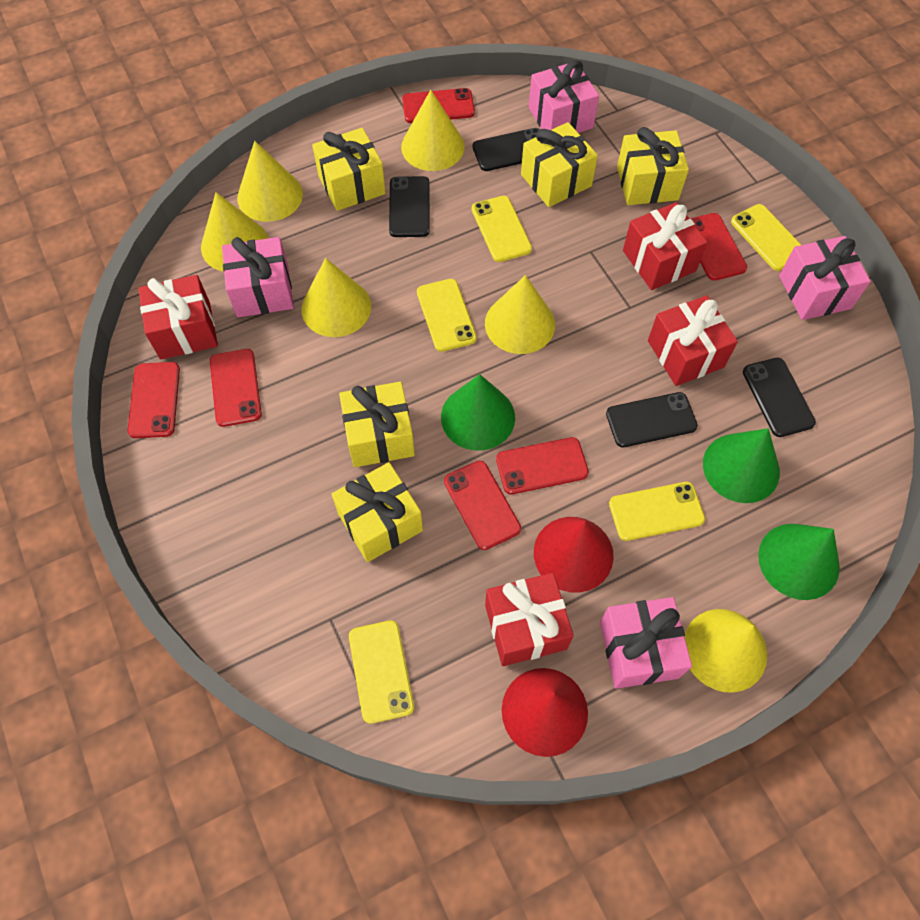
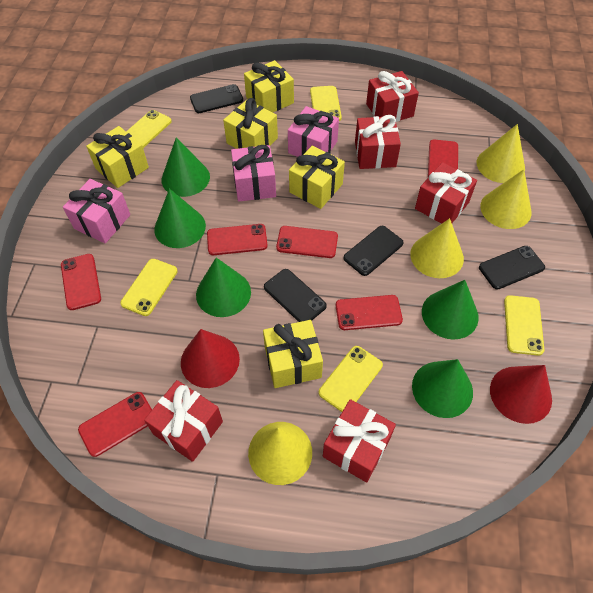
green cone: [441,374,515,451] [703,428,780,503] [758,524,840,600] = 3 -> [154,188,206,248] [162,138,210,197] [196,258,251,317] [412,359,473,418] [422,280,479,340] = 5
pink gift: [222,237,294,317] [529,60,599,133] [600,597,692,689] [779,236,870,320] = 4 -> [63,179,130,243] [231,145,276,202] [288,106,339,157] = 3
red gift: [138,275,218,359] [485,573,574,666] [623,202,708,290] [648,295,738,386] = 4 -> [144,380,223,462] [323,399,396,483] [355,115,401,169] [366,71,419,122] [415,162,477,224] = 5
yellow cone: [201,192,268,272] [237,141,303,222] [302,258,371,337] [401,90,465,171] [485,275,555,354] [684,609,767,693] = 6 -> [248,422,312,485] [410,218,464,278] [477,124,525,183] [480,169,532,229] = 4

